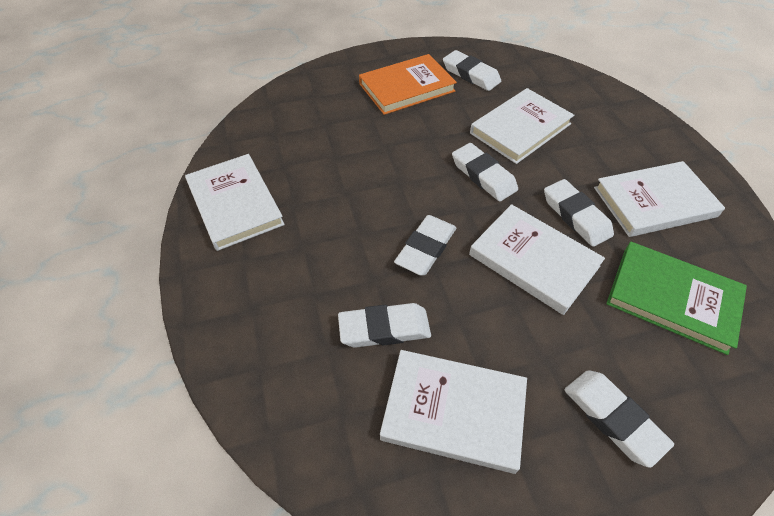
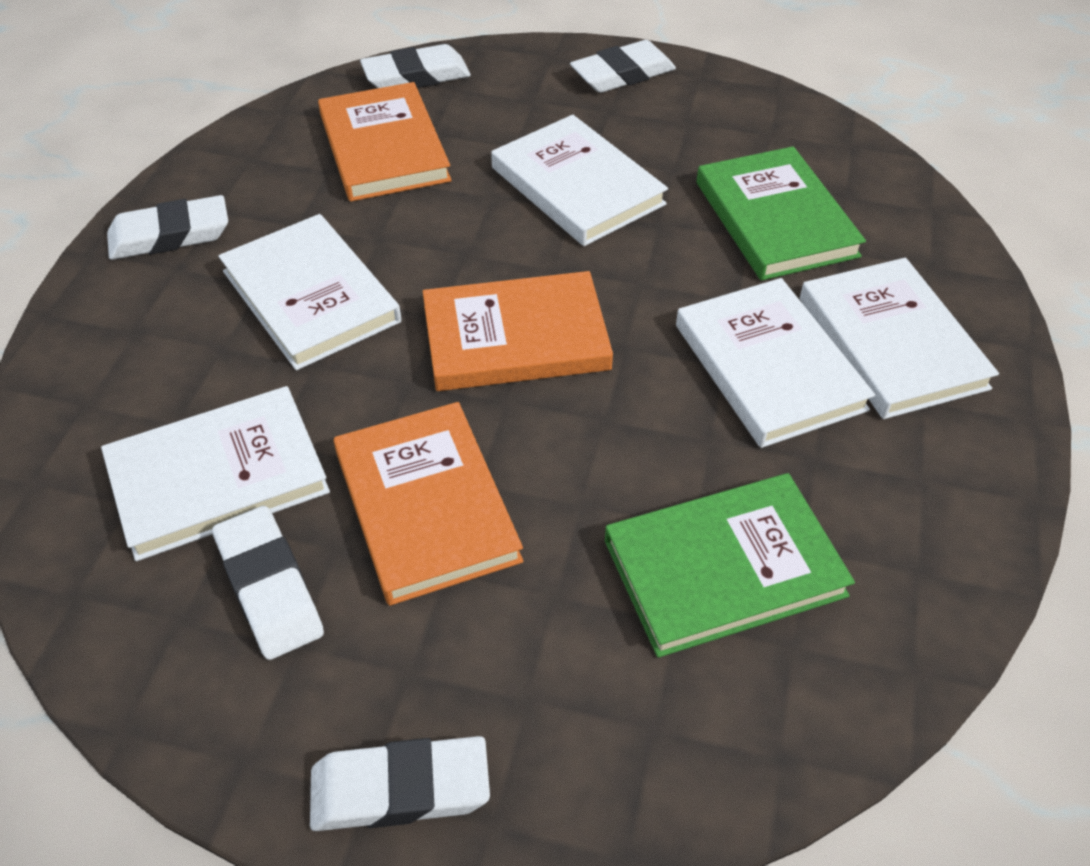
green book: [606,242,747,355] = 1 -> [605,473,855,658] [696,146,866,281] = 2
orange book: [359,54,457,115] = 1 -> [318,82,452,202] [334,402,523,606] [423,271,613,391] = 3
white eraser: [338,303,431,348] [394,215,456,276] [443,50,501,91] [452,143,518,202] [544,179,614,247] [564,370,674,468] = 6 -> [107,195,228,260] [212,506,324,660] [310,736,490,831] [360,44,471,88] [570,40,676,93] = 5

